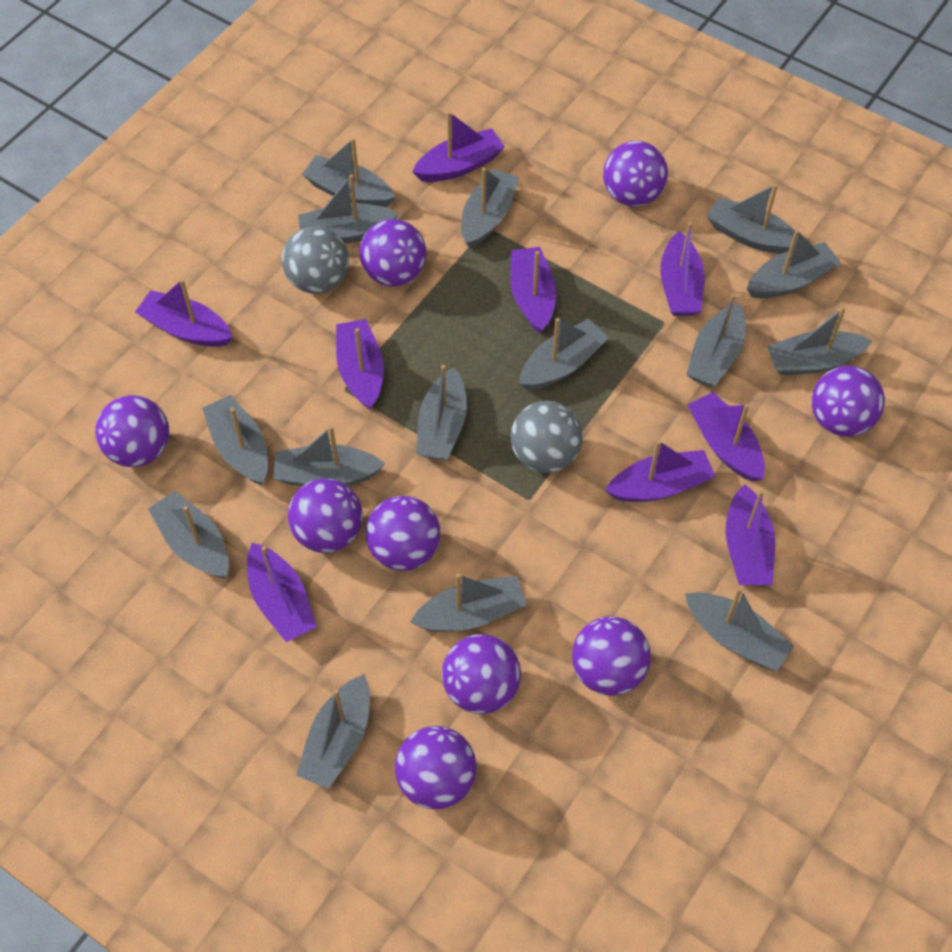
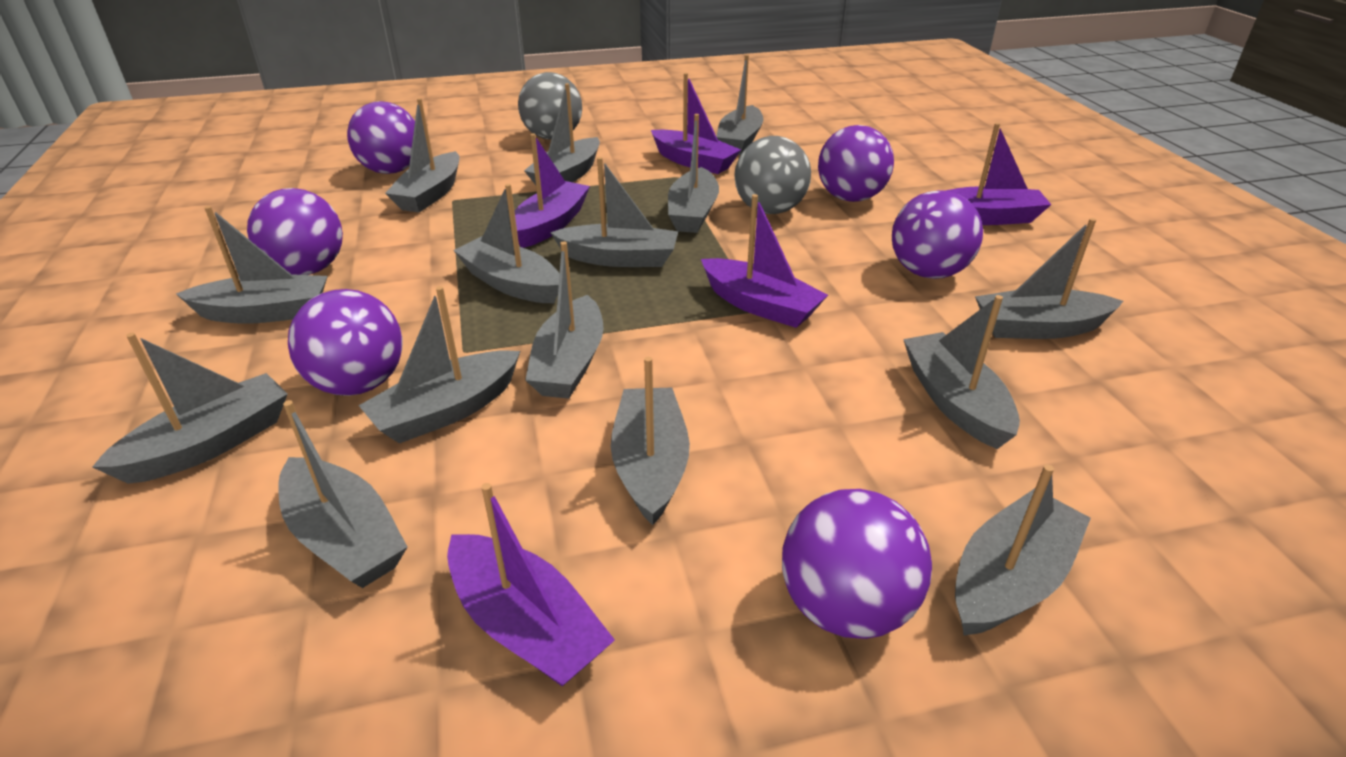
purple ball: [95,395,169,467] [288,478,363,553] [360,219,426,286] [365,496,440,571] [395,726,477,809] [442,634,521,714] [572,616,651,696] [603,141,668,207] [811,366,885,437] = 9 -> [247,188,343,275] [288,289,403,396] [347,101,415,174] [782,489,932,639] [818,125,894,202] [892,190,983,279] = 6
purple boat: [135,279,233,347] [247,543,317,642] [336,319,384,410] [412,111,505,182] [511,247,556,333] [605,440,715,502] [660,222,705,316] [688,392,765,482] [726,484,775,585] = 9 -> [447,483,615,686] [515,133,590,248] [651,73,741,174] [701,194,828,328] [945,123,1051,225] = 5

